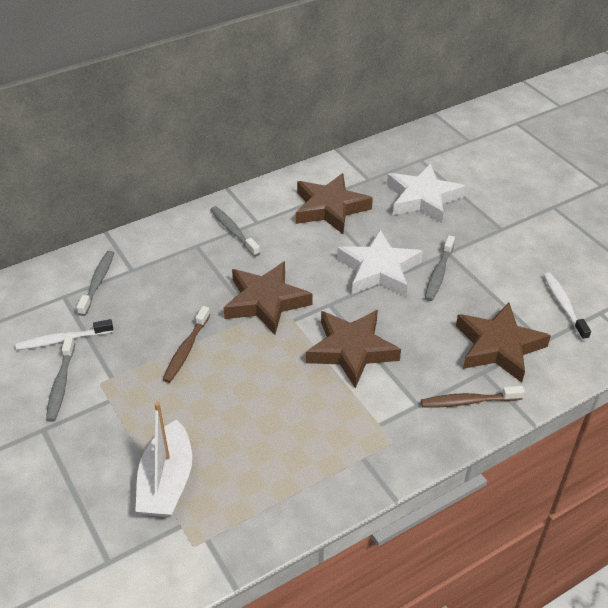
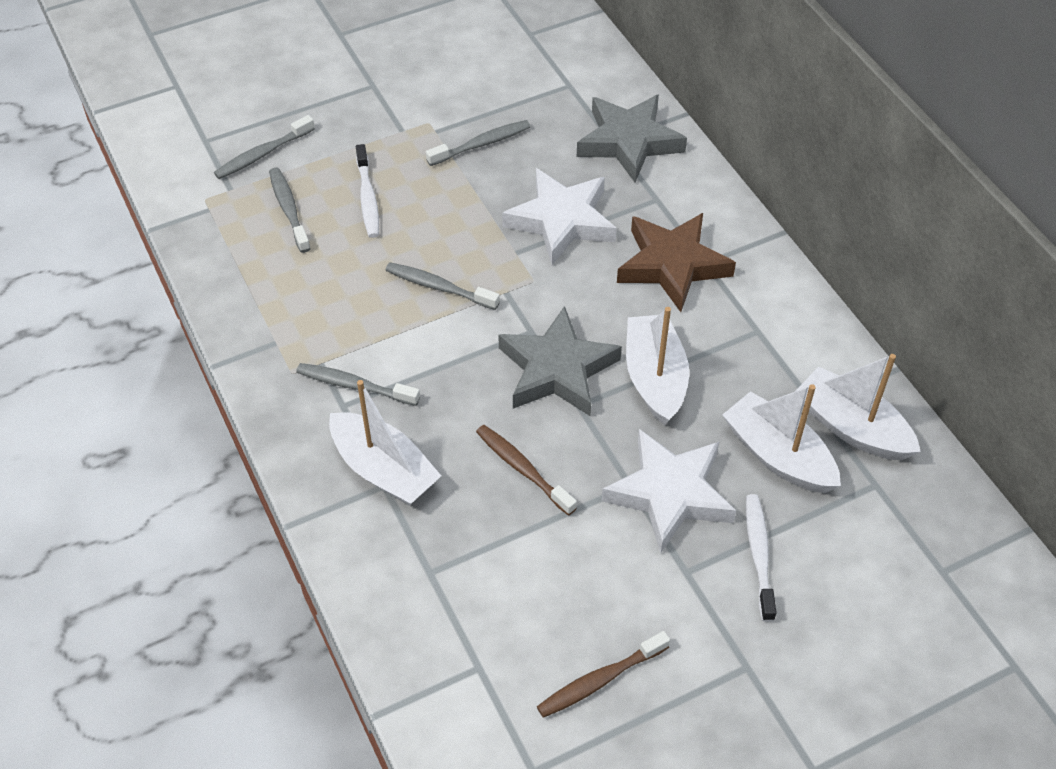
brown star: [224,261,312,335] [296,173,373,234] [306,310,401,388] [456,303,551,383] = 4 -> [617,213,736,312] = 1
grey star: none = 0 -> [498,306,622,416] [577,94,687,182] = 2
grey toothbrush: [46,336,75,422] [77,251,114,316] [210,206,260,257] [425,235,455,301] = 4 -> [214,115,315,179] [269,167,311,253] [296,363,420,406] [385,262,500,310] [426,120,531,166] = 5
white boat: [135,402,192,517] = 1 -> [329,380,441,506] [626,307,689,425] [722,384,841,493] [796,354,921,460] = 4

